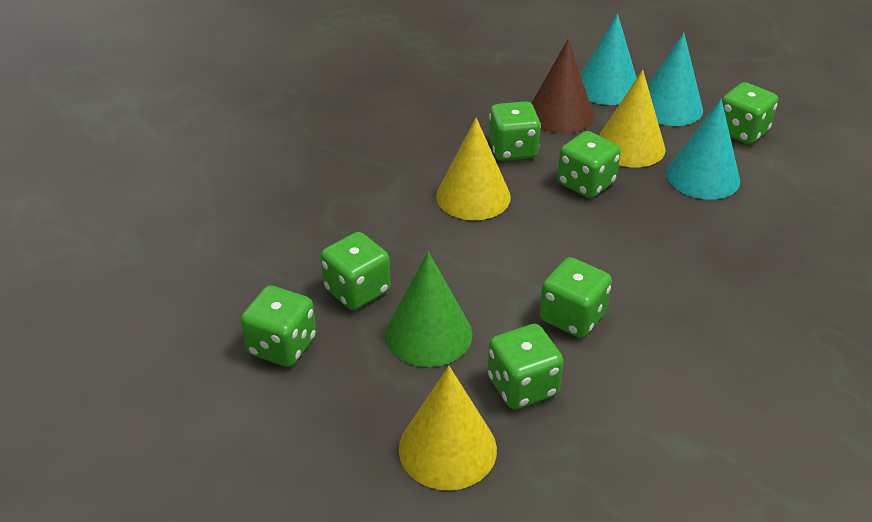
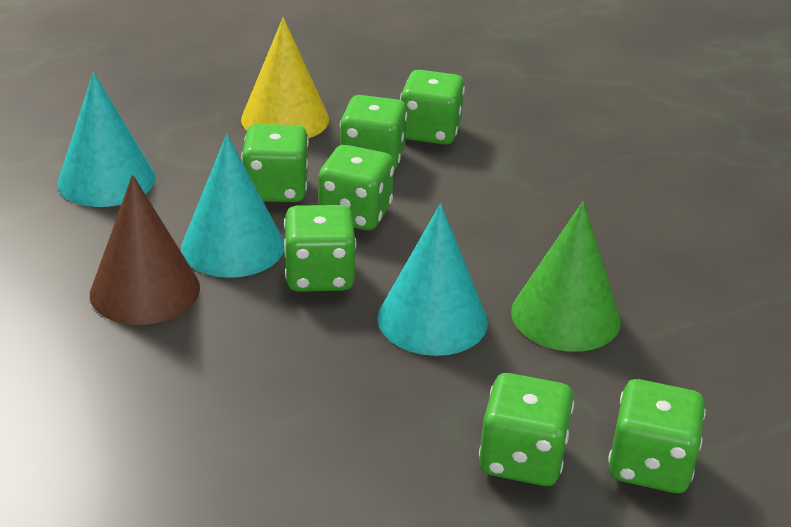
yellow cone: [399,366,497,491] [436,118,511,220] [599,70,666,168] = 3 -> [241,17,329,138] = 1

